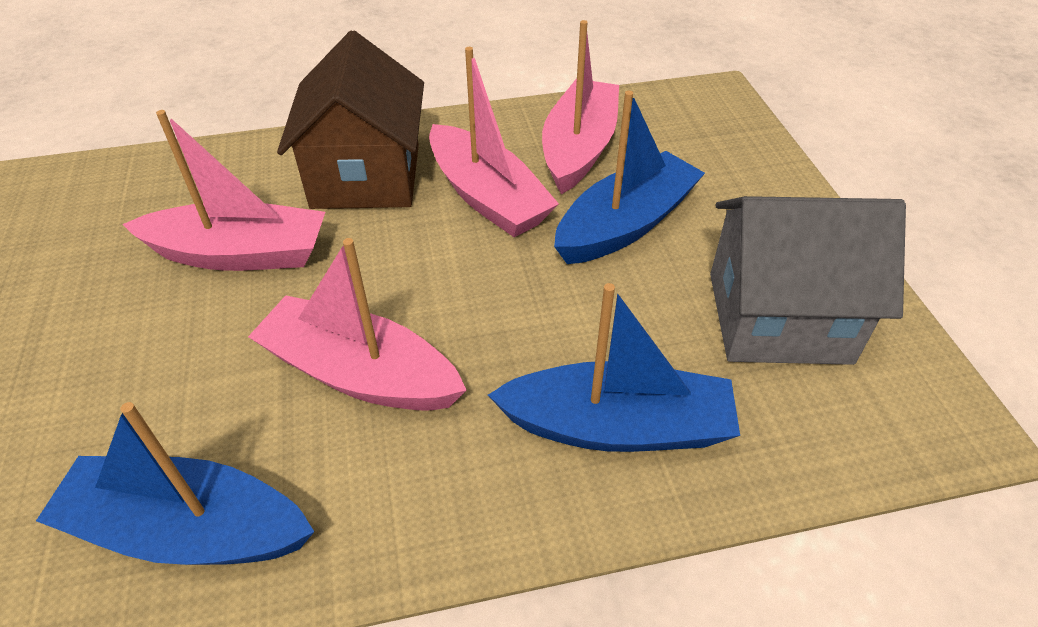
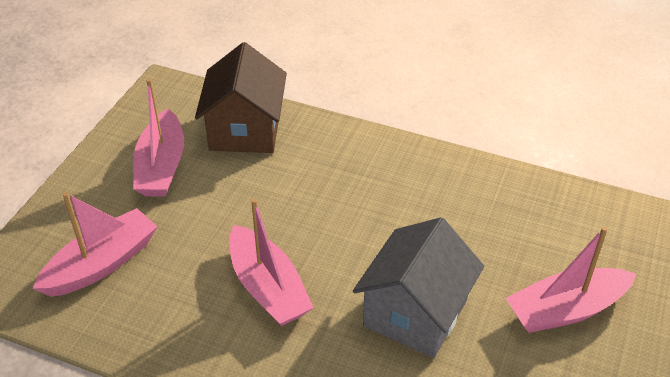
blue boat: [36,402,315,565] [488,283,740,452] [554,91,705,264] = 3 -> none = 0

